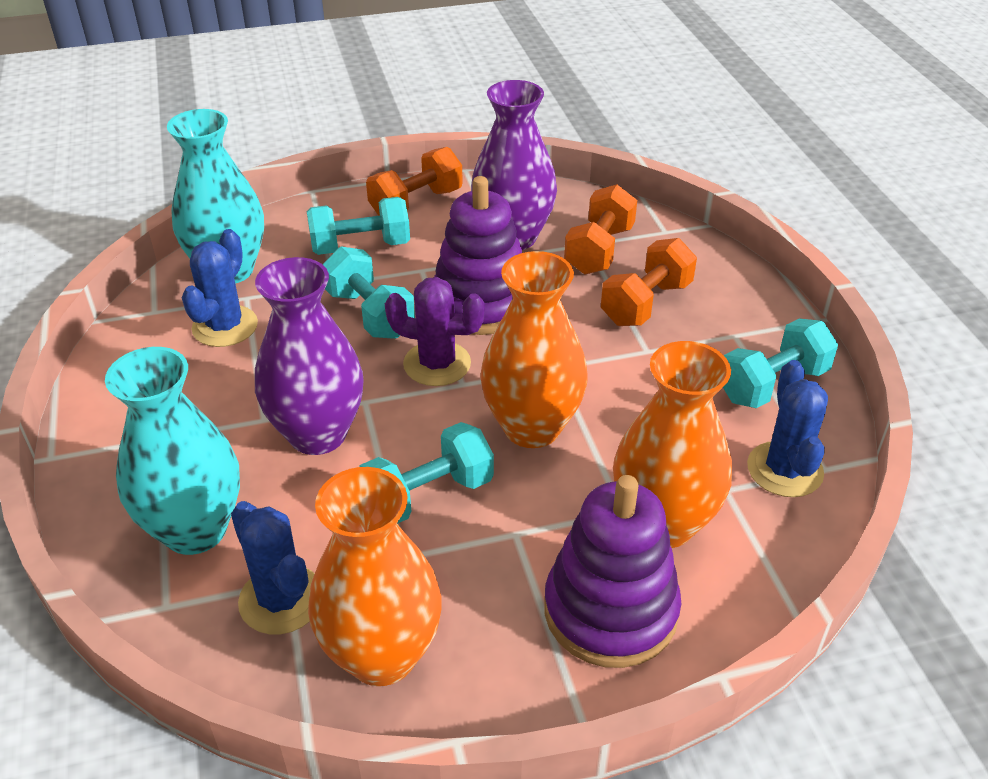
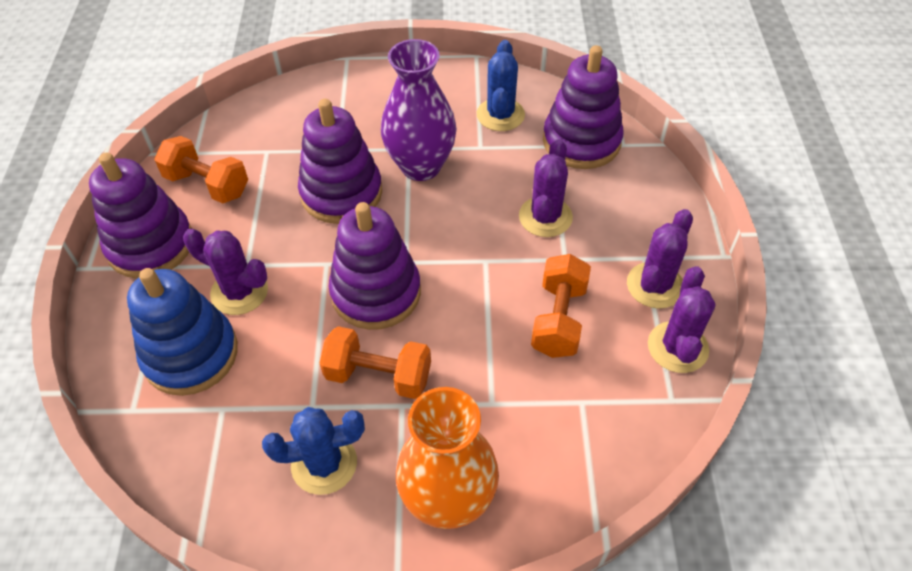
blue cactus: [182,229,258,347] [231,501,315,634] [747,360,828,497] = 3 -> [262,407,365,495] [477,40,525,131] = 2
blue stacking toy: none = 0 -> [127,268,238,396] = 1
orange vase: [308,467,442,686] [480,251,588,448] [613,341,732,548] = 3 -> [396,387,499,529] = 1
purple cactus: [385,277,485,386] = 1 -> [183,229,268,315] [519,139,573,237] [627,209,693,309] [648,266,716,373] = 4
purple stacking toy: [434,176,522,335] [544,475,681,668] = 2 -> [89,153,192,279] [298,99,382,224] [329,202,421,330] [543,45,624,169] = 4
purple vase: [255,257,364,455] [471,80,557,250] = 2 -> [381,39,457,181] = 1
turquoise dumbbell: [307,197,410,255] [323,247,415,339] [359,422,494,524] [723,319,838,408] = 4 -> none = 0
turquoise vase: [105,347,240,555] [167,109,264,284] = 2 -> none = 0

